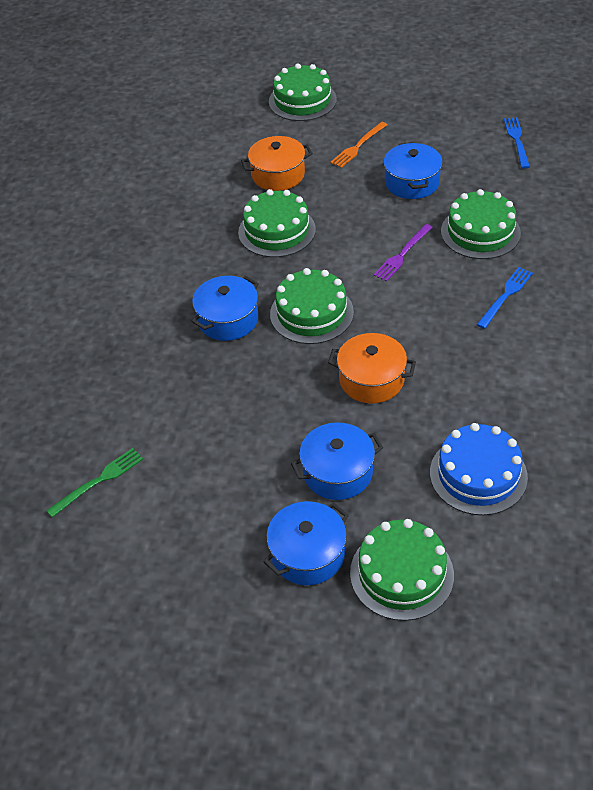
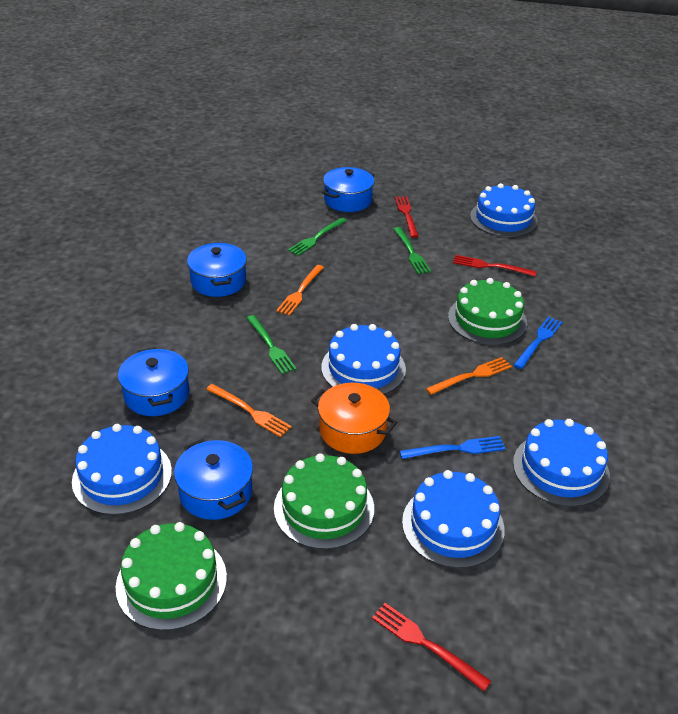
blue cake: [430,423,528,515] = 1 -> [72,424,172,515] [321,324,406,394] [402,470,505,568] [470,183,538,237] [513,419,610,507] = 5
green cake: [238,189,316,257] [269,63,337,121] [270,268,354,344] [350,519,454,621] [441,189,521,259] = 5 -> [116,522,227,631] [274,454,374,549] [448,278,527,345] = 3
green fork: [46,448,143,518] = 1 -> [247,315,297,374] [288,218,347,256] [394,227,431,274] = 3
orange fork: [330,122,388,168] = 1 -> [206,384,292,437] [276,265,324,316] [426,357,512,395] = 3
orange pot: [241,136,313,191] [328,333,416,403] = 2 -> [311,383,397,454] = 1
purple fork: [373,224,433,282] = 1 -> none = 0
red fork: none = 0 -> [372,603,491,691] [395,196,419,238] [453,255,537,277] = 3

